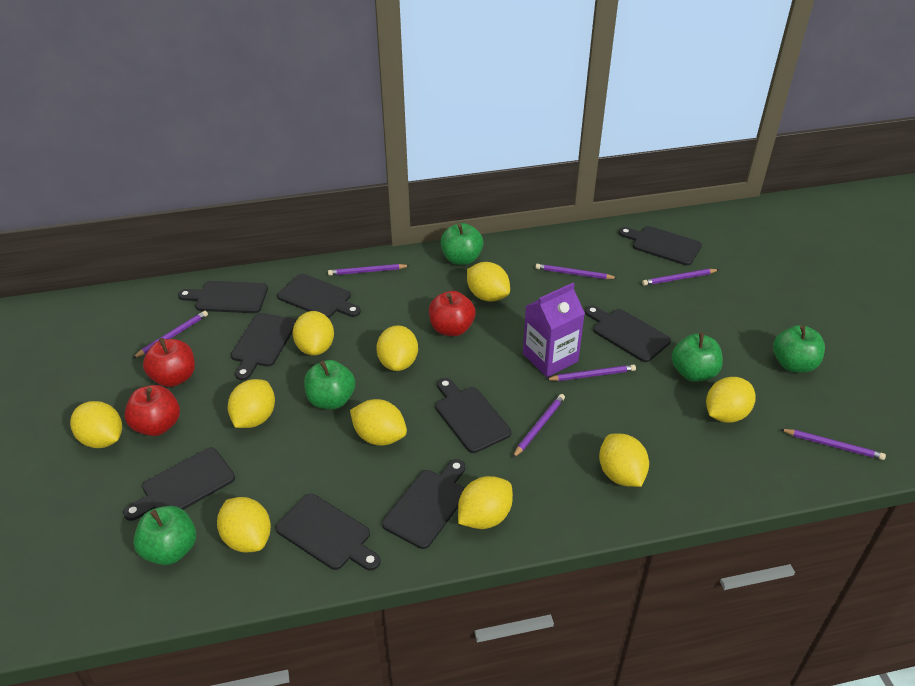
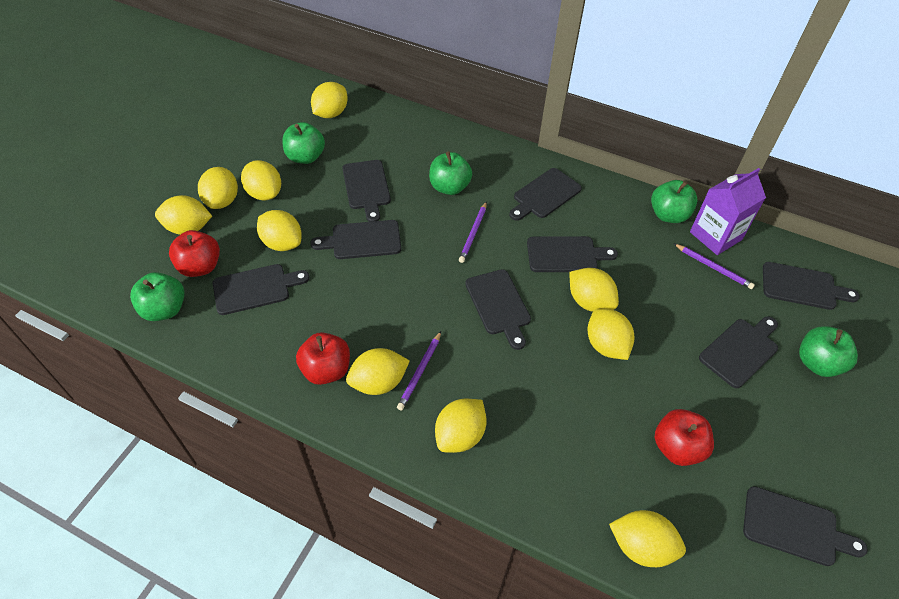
purple pencil: [132,311,208,359] [328,264,410,276] [513,394,565,458] [536,264,617,279] [545,365,636,381] [642,269,719,286] [780,429,886,460] = 7 -> [397,331,441,411] [459,201,487,263] [673,243,755,289] = 3

